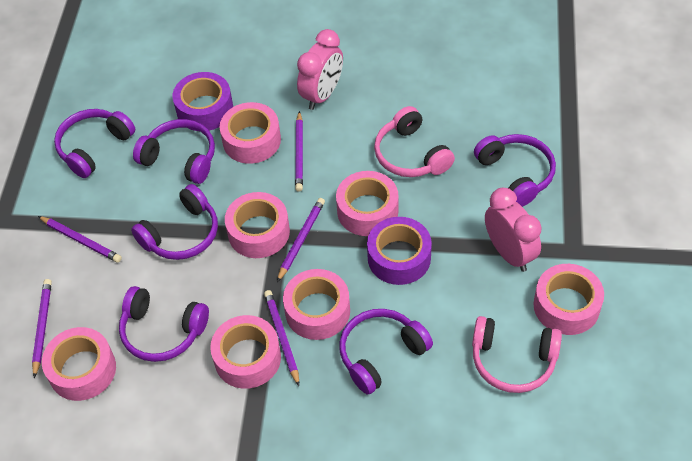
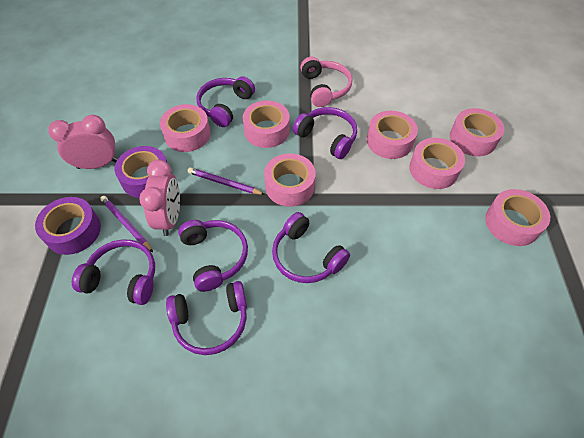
pink headphones: [374,106,455,177] [472,316,562,393] = 2 -> [300,57,353,107] = 1
purple pencil: [32,279,52,378] [38,216,122,263] [264,290,299,386] [277,198,325,282] [295,111,303,191] = 5 -> [100,196,153,252] [188,167,265,195] = 2

